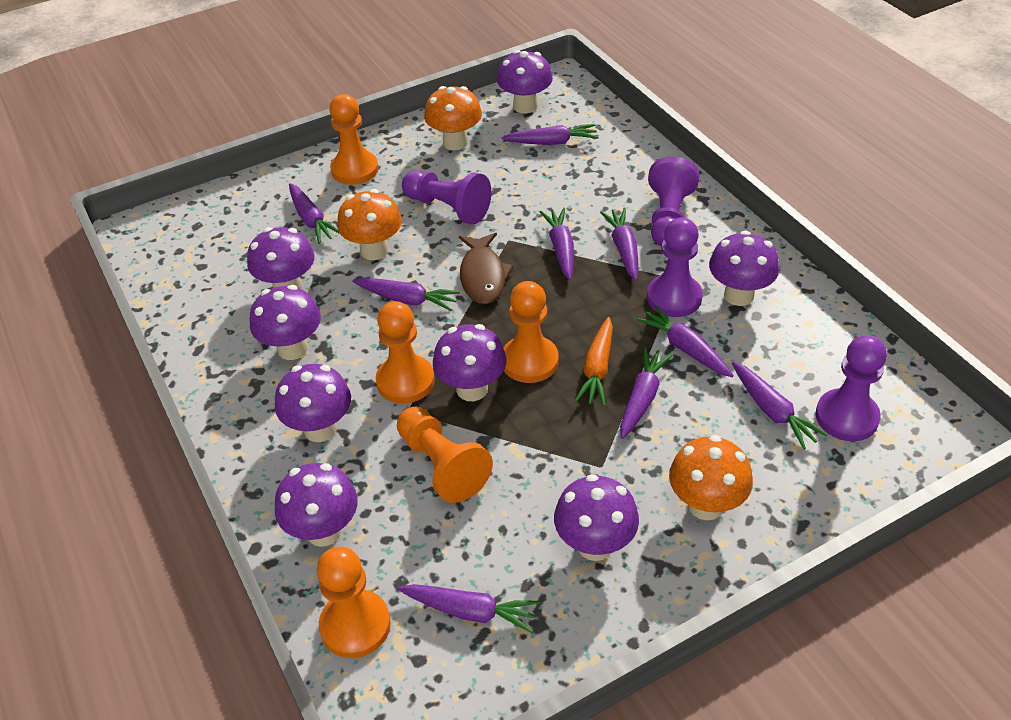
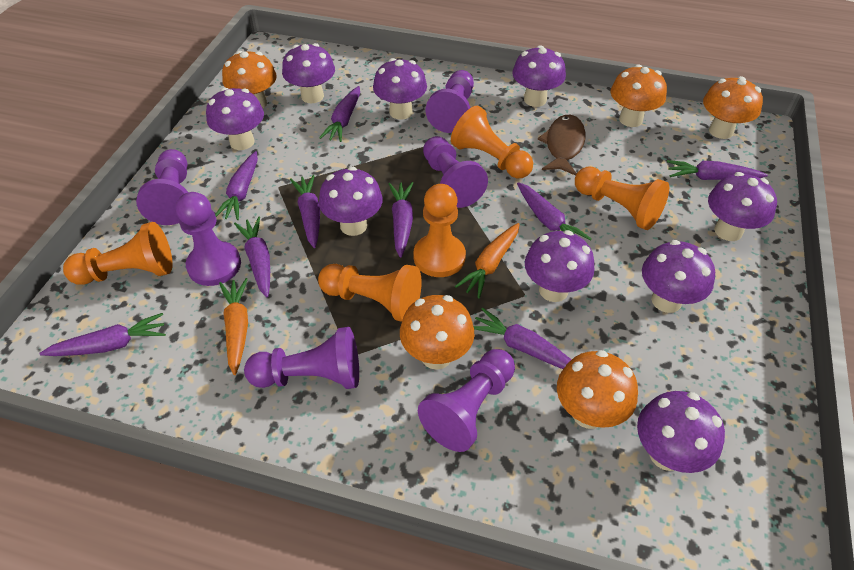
orange carrot: [574,317,613,406] = 1 -> [219,278,248,375] [455,223,520,298] = 2
orange mushroom: [337,189,402,260] [424,86,482,150] [669,435,753,520] = 3 -> [222,51,277,108] [400,295,475,370] [557,350,638,429] [611,64,667,127] [703,76,763,139] = 5
purple mushroom: [247,227,314,289] [249,285,321,360] [275,364,351,442] [275,463,358,547] [433,324,507,401] [497,50,553,113] [554,474,639,561] [709,231,779,306] = 8 -> [206,88,264,150] [282,43,335,103] [319,167,383,236] [373,58,427,120] [512,45,566,107] [525,230,594,302] [637,391,725,473] [642,240,715,313] [708,172,777,241] = 9
purple pawn: [402,170,491,225] [647,218,703,317] [648,156,700,246] [816,335,887,441] = 4 -> [136,149,188,225] [176,192,241,286] [244,327,359,389] [418,349,515,452] [423,136,488,208] [426,70,474,133] = 6

